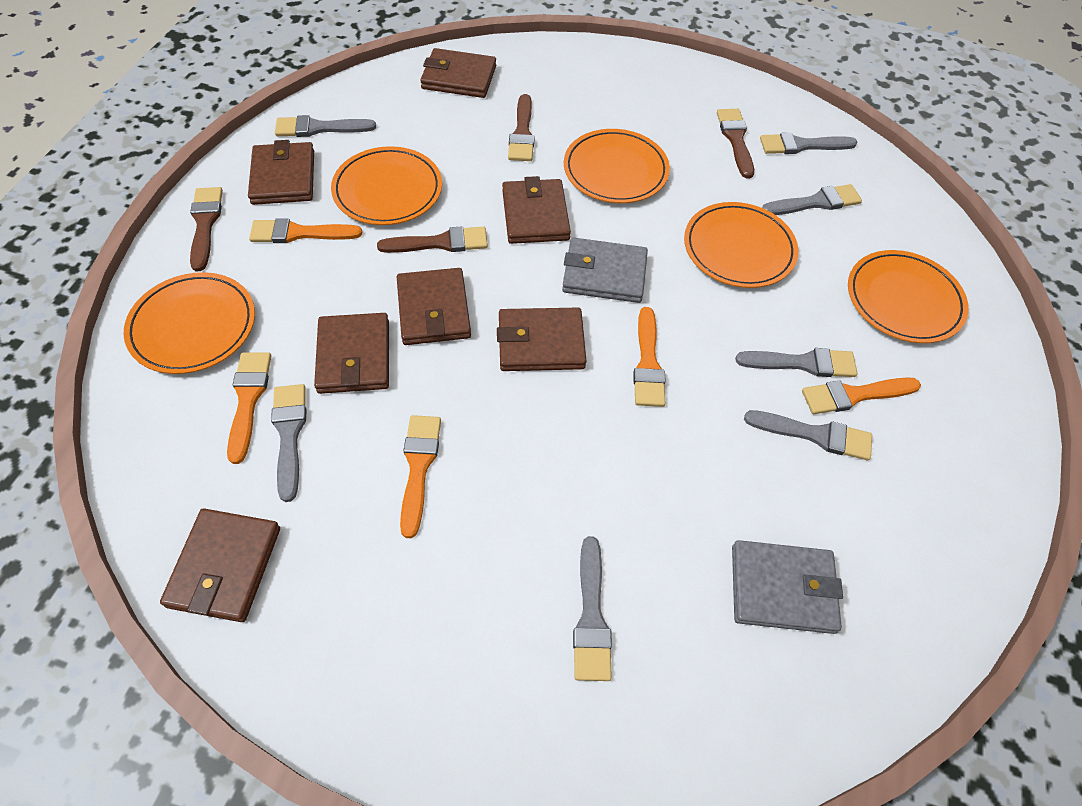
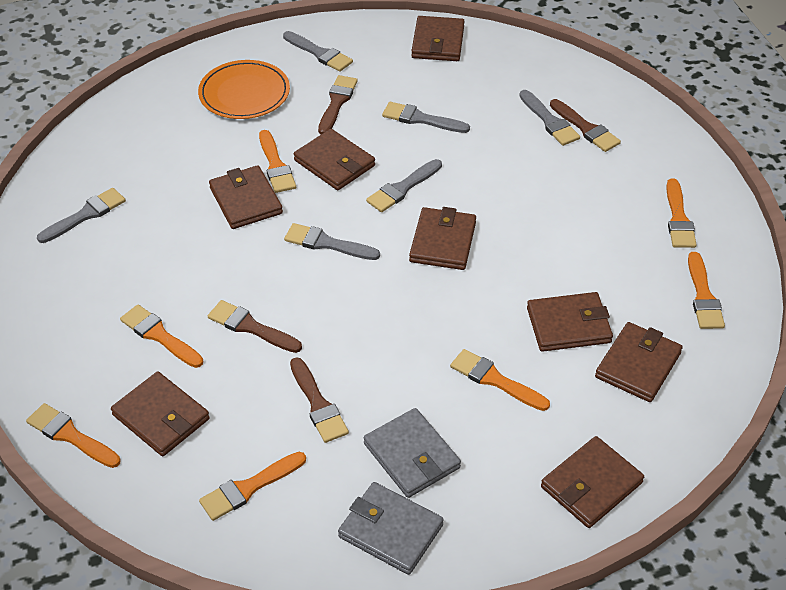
brown wallet: [160,508,280,622] [248,140,314,205] [314,313,389,394] [397,268,471,345] [420,48,496,98] [497,308,586,371] [502,176,571,244] = 7 -> [111,372,210,456] [209,165,283,229] [294,129,375,190] [409,207,476,270] [411,16,465,61] [527,292,613,352] [541,436,644,528] [595,322,683,402] = 8
grey brush: [271,384,306,502] [275,115,376,137] [573,536,612,681] [735,348,857,377] [744,410,872,460] [760,133,858,154] [762,184,862,215] = 7 -> [37,188,126,243] [283,31,353,72] [284,223,380,260] [366,159,442,212] [382,102,470,133] [519,90,580,146] = 6
orange brush: [227,352,271,464] [249,218,362,243] [400,415,441,538] [633,307,666,407] [802,377,921,414] = 5 -> [26,403,120,468] [120,304,203,368] [199,452,306,521] [259,130,296,193] [450,349,550,411] [666,178,697,248] [688,252,725,329] = 7
orange plate: [123,272,255,374] [331,146,442,225] [564,129,670,203] [684,202,798,288] [848,250,969,343] = 5 -> [198,60,290,119] = 1

